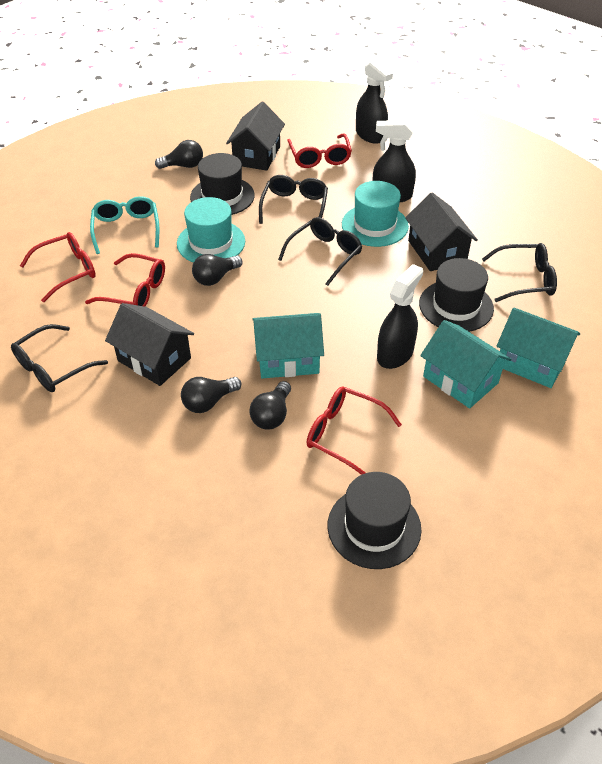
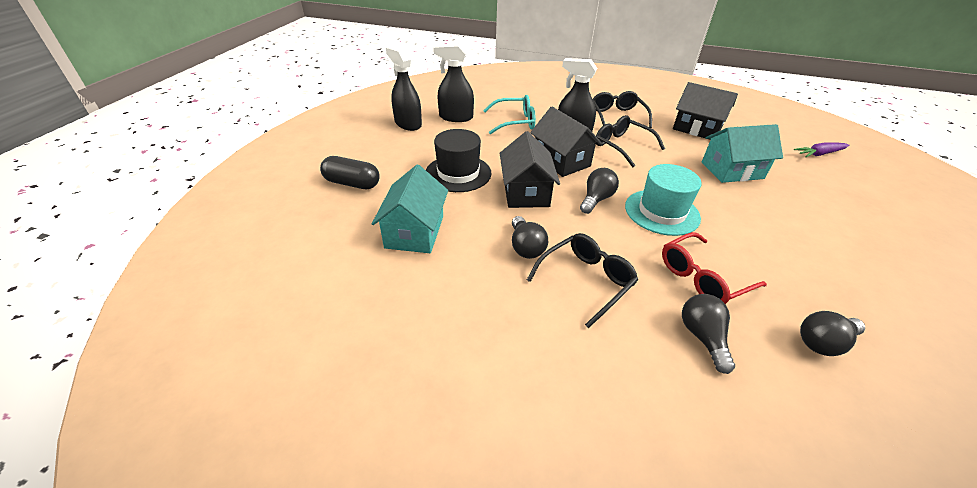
black capsule: none = 0 -> [320,156,380,189] = 1
black glasses: [11,324,108,392] [259,175,328,224] [278,217,362,286] [482,243,557,302] = 4 -> [527,233,638,328] [593,91,652,128] [596,115,665,168] = 3
black hat: [190,153,255,215] [328,472,422,569] [419,258,494,332] = 3 -> [426,129,492,192] = 1
purple carrot: none = 0 -> [794,142,849,158] = 1
red glasses: [20,232,96,302] [85,253,165,307] [287,133,352,168] [306,387,402,475] = 4 -> [662,232,767,304] = 1
turquoise hat: [177,197,245,263] [342,181,409,247] = 2 -> [625,164,702,236] = 1
turquoise house: [252,313,324,379] [420,320,512,408] [497,307,580,388] = 3 -> [372,165,448,253] [702,124,783,183] = 2

